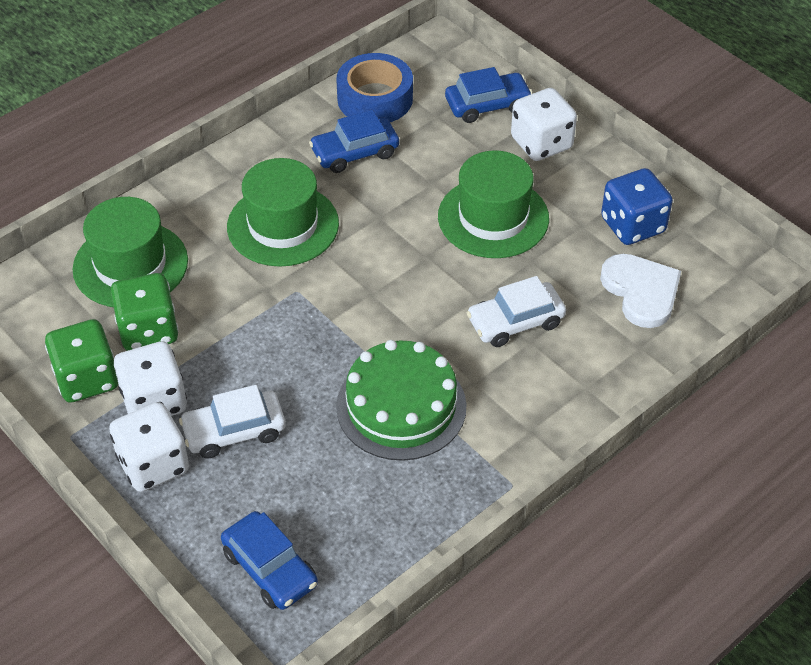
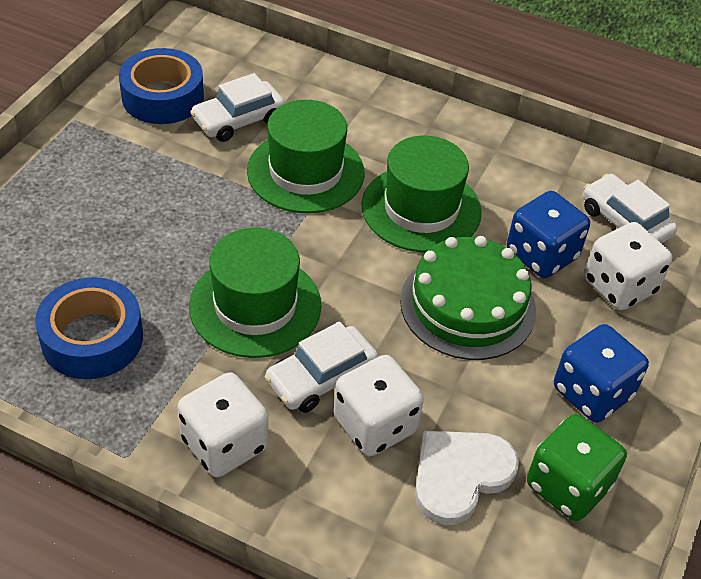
blue car: [221,511,318,610] [309,110,399,173] [445,67,533,123] = 3 -> none = 0
blue dice: [601,168,673,245] = 1 -> [507,191,590,278] [554,324,649,422] = 2
blue tape: [336,53,413,122] = 1 -> [35,277,143,380] [119,48,204,124] = 2
green dice: [45,319,118,403] [111,273,179,351] = 2 -> [527,414,627,521] = 1
white car: [179,385,286,459] [467,276,566,347] = 2 -> [190,73,285,142] [265,322,379,413] [583,174,677,243] = 3

